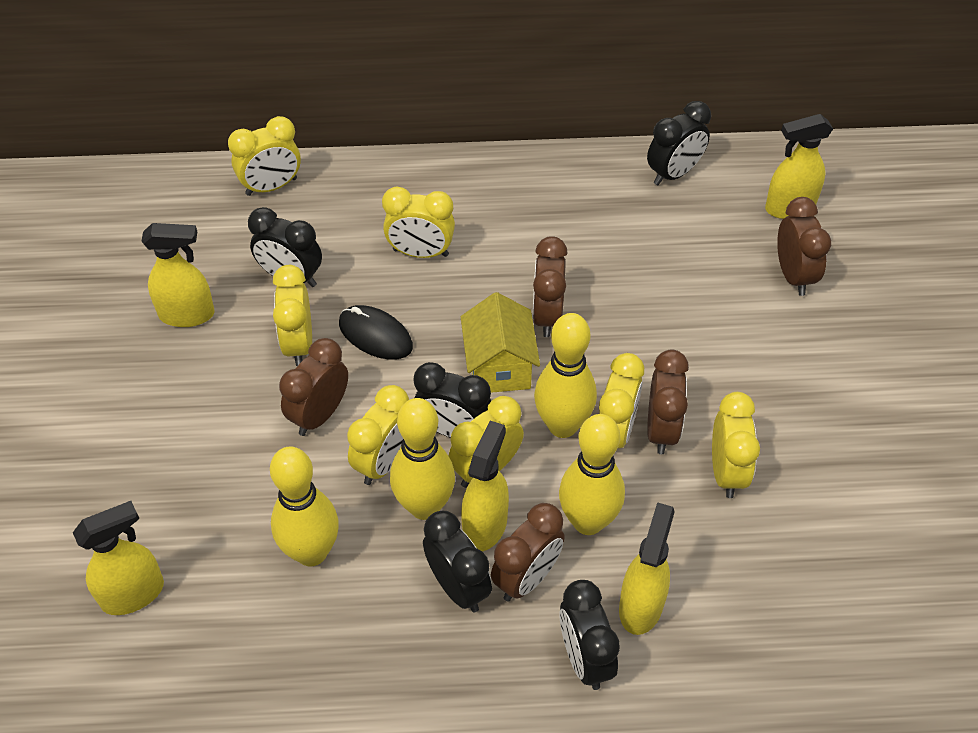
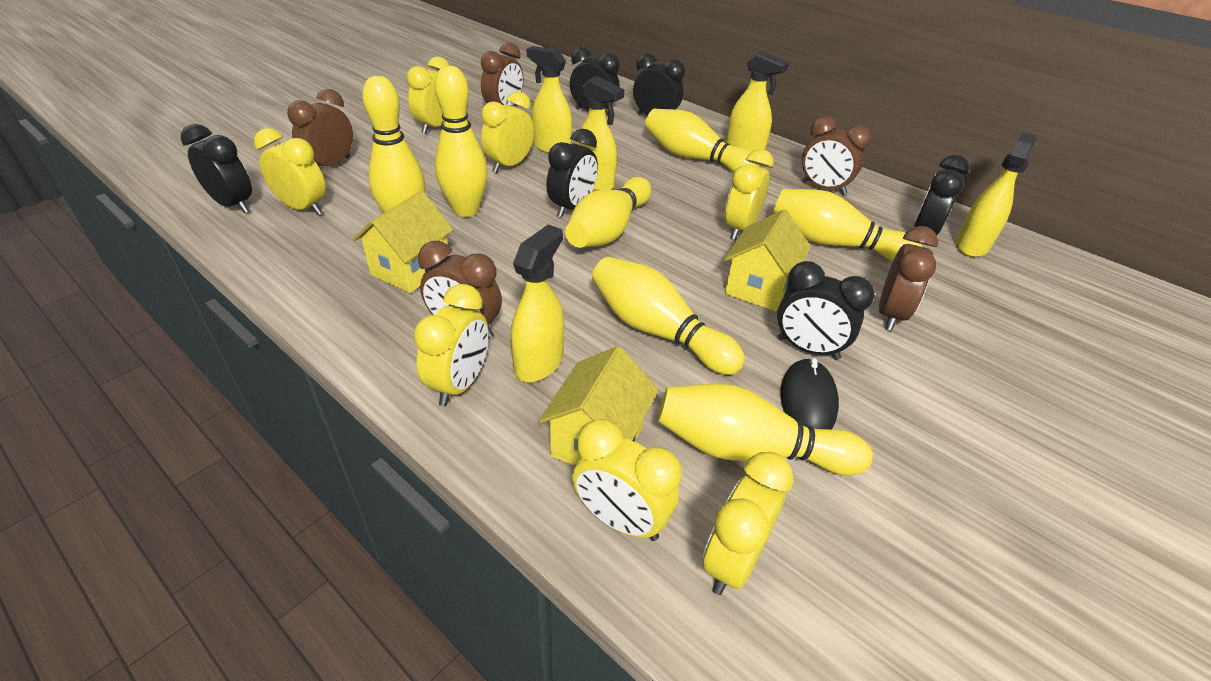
black clock: [248,207,322,287] [414,362,491,438] [423,511,492,612] [559,580,620,690] [647,101,711,185] = 5 -> [181,124,252,213] [546,129,598,218] [570,47,620,115] [633,53,685,116] [777,261,875,360] [914,155,969,235] = 6
yellow bowling pin: [270,447,339,567] [390,398,455,520] [534,313,597,438] [559,414,625,535] = 4 -> [362,76,425,213] [435,66,488,217] [565,177,651,248] [592,257,745,375] [645,109,760,173] [658,384,873,476] [773,189,922,262] = 7
yellow house: [461,292,540,393] = 1 -> [353,191,453,293] [539,346,658,466] [724,209,811,311] = 3

